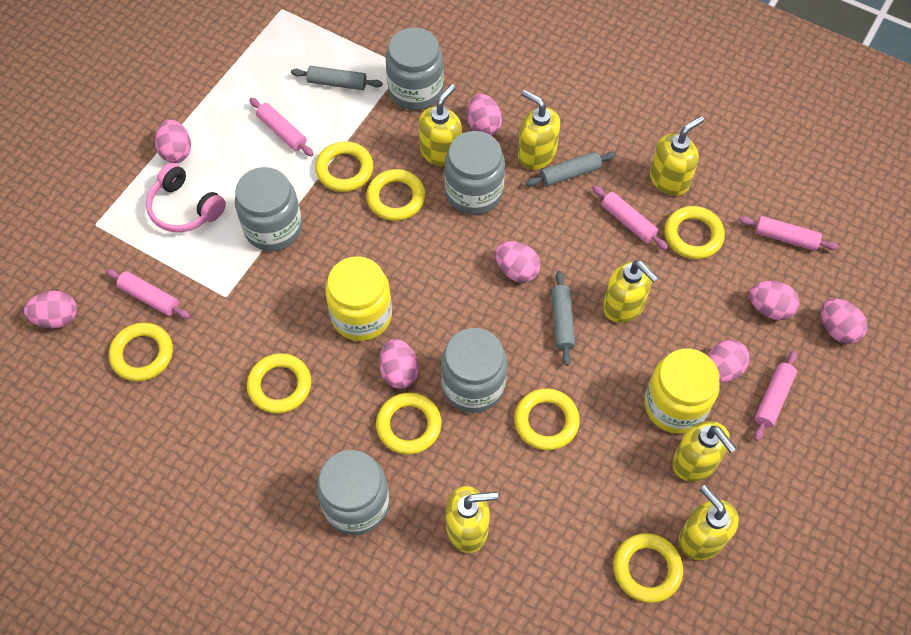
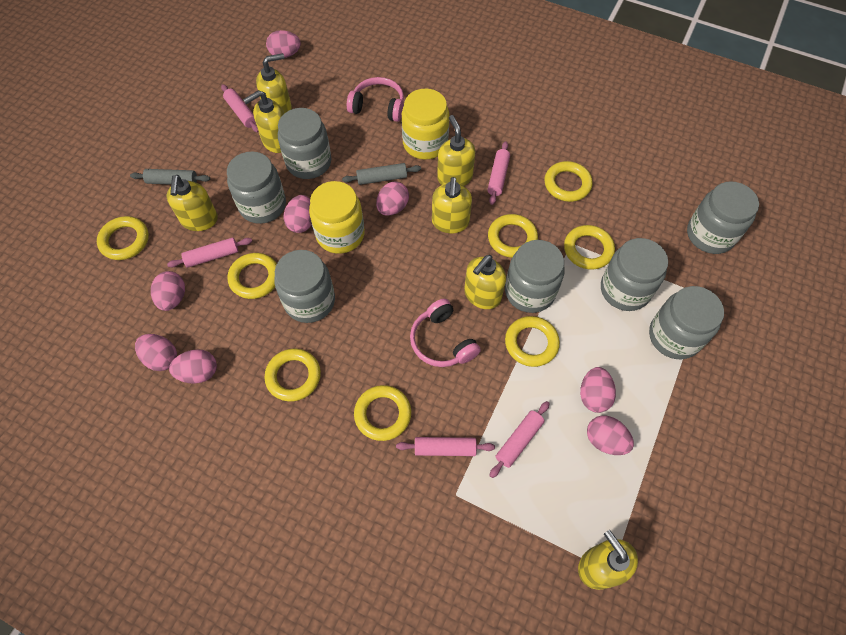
grey jar: [235,167,302,251] [317,450,389,535] [386,28,444,110] [441,328,507,413] [444,131,505,215] = 5 -> [227,151,286,224] [274,250,335,323] [278,108,331,179] [505,240,565,313] [601,238,668,311] [649,286,724,359] [687,181,759,254] = 7
grey rolling pin: [291,66,383,90] [526,152,616,186] [551,271,575,366] = 3 -> [130,169,210,185] [342,163,421,185] = 2
pink headphones: [146,163,226,232] = 1 -> [347,77,404,122] [410,299,481,367] = 2

